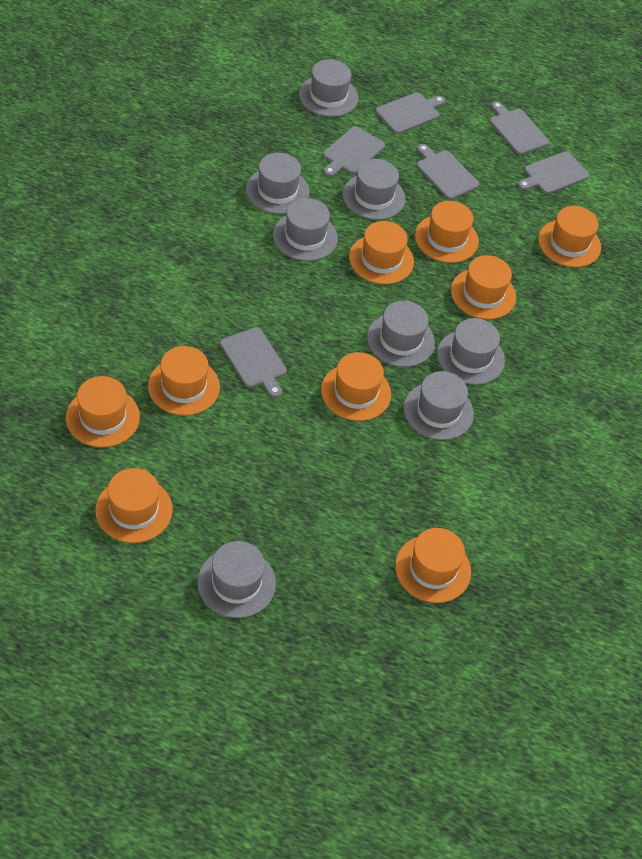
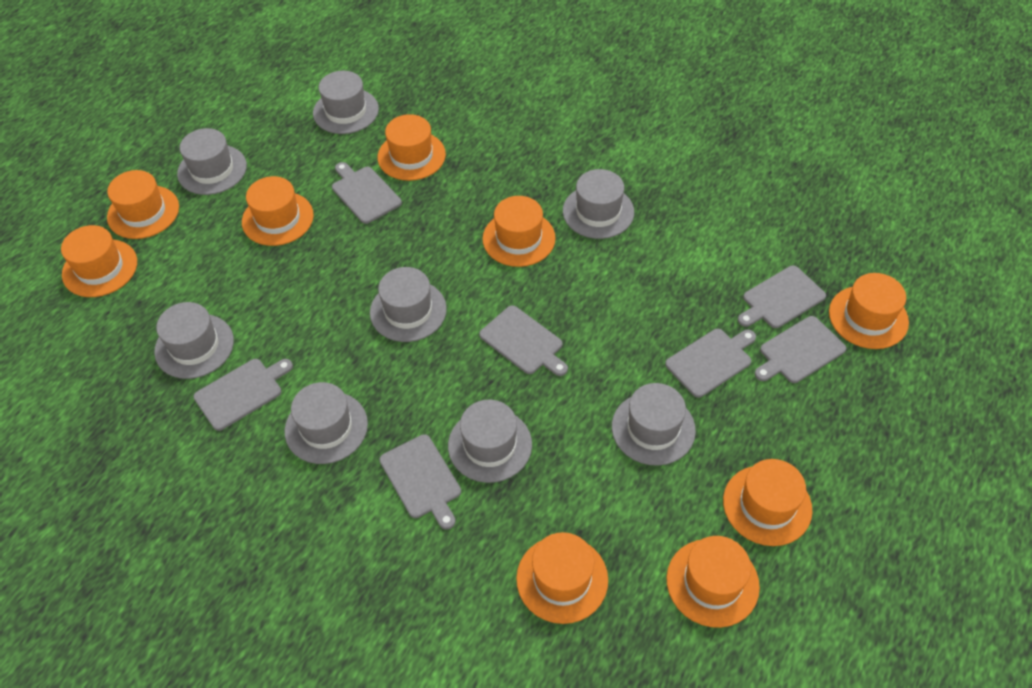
grey cutting board: [220,327,287,398] [323,126,385,177] [375,93,445,134] [417,144,479,200] [490,101,549,155] [518,151,589,194] = 6 -> [194,359,293,431] [332,162,402,224] [379,434,461,530] [479,305,568,376] [665,329,756,398] [738,265,826,328] [754,316,846,383] = 7

